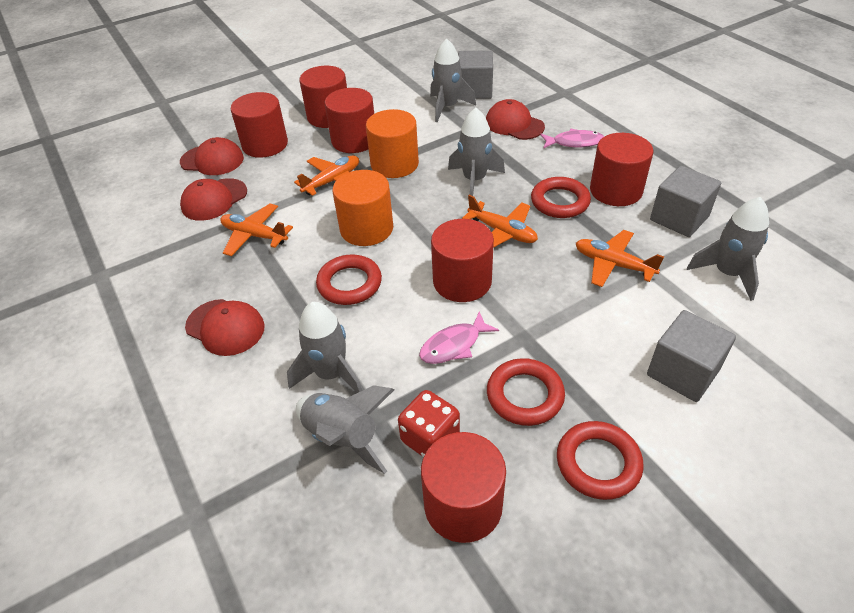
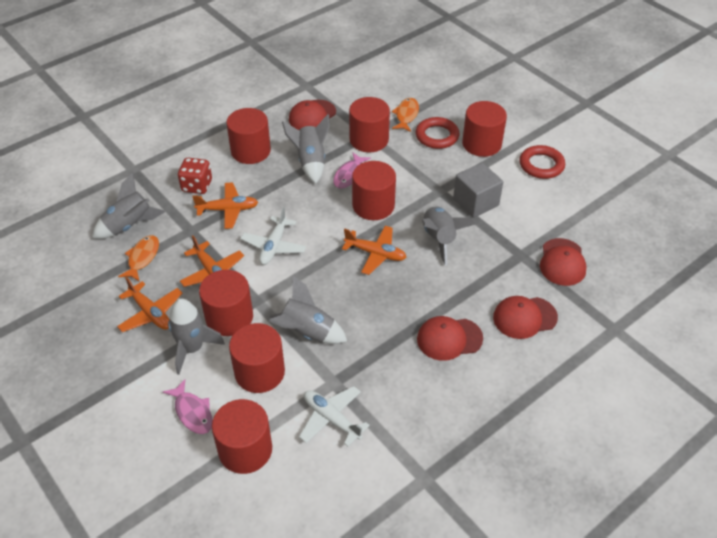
grey cube: [458,50,493,99] [647,310,736,402] [650,166,721,237] = 3 -> [453,163,503,218] = 1
orange cylinder: [332,170,393,246] [366,109,419,178] = 2 -> none = 0
orange fish: none = 0 -> [118,235,159,282] [391,98,419,132] = 2
red cylinder: [231,92,288,158] [299,66,347,128] [325,88,374,153] [421,432,506,543] [431,219,494,302] [590,133,653,206] = 6 -> [199,270,253,336] [212,399,272,474] [226,108,271,164] [229,323,285,393] [349,97,390,152] [352,161,396,220] [462,101,507,157] = 7
red ring: [316,255,382,305] [487,358,565,426] [531,177,591,218] [557,421,644,500] = 4 -> [416,117,459,149] [519,145,565,179] = 2
white plane: none = 0 -> [240,207,306,265] [299,386,370,447] = 2

